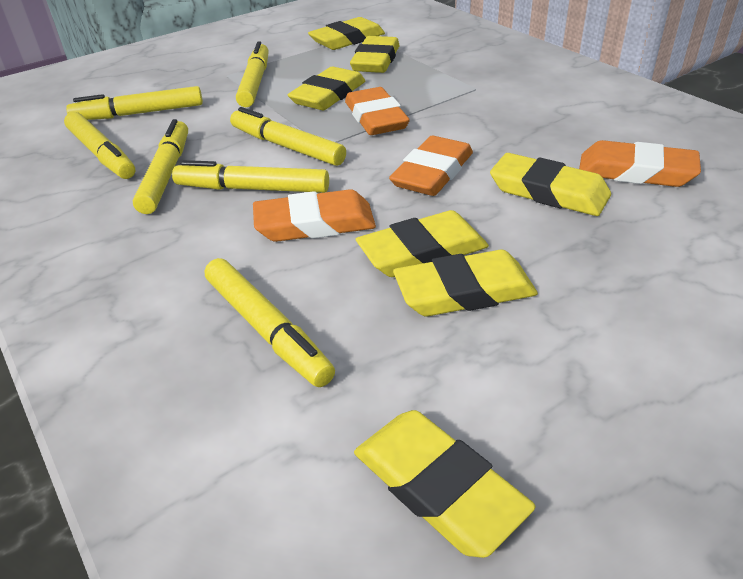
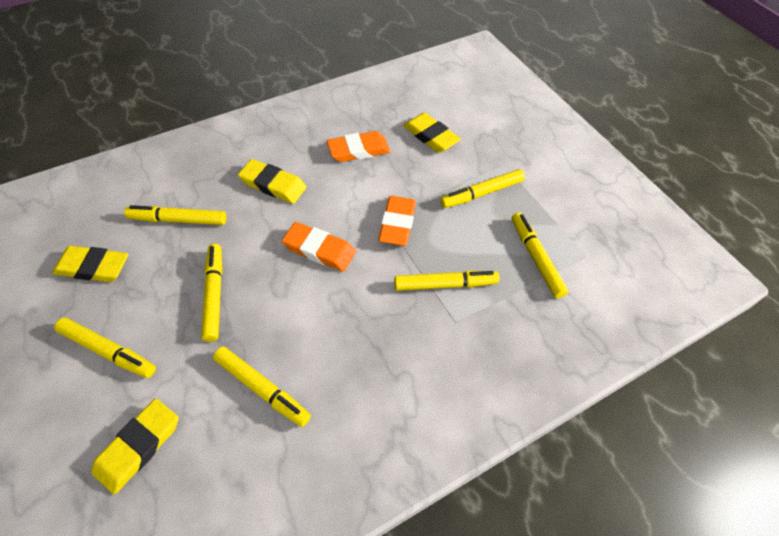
orange eraser: [253,189,376,242] [345,87,410,135] [389,136,473,196] [579,140,701,187] = 4 -> [282,222,356,272] [327,131,390,162] [378,196,416,246] = 3
yellow eraser: [288,66,365,110] [308,17,385,50] [350,36,400,73] [354,410,536,558] [356,210,489,277] [393,250,538,316] [490,153,611,216] = 7 -> [52,246,128,282] [91,399,179,494] [238,159,306,204] [403,113,461,153] = 4

